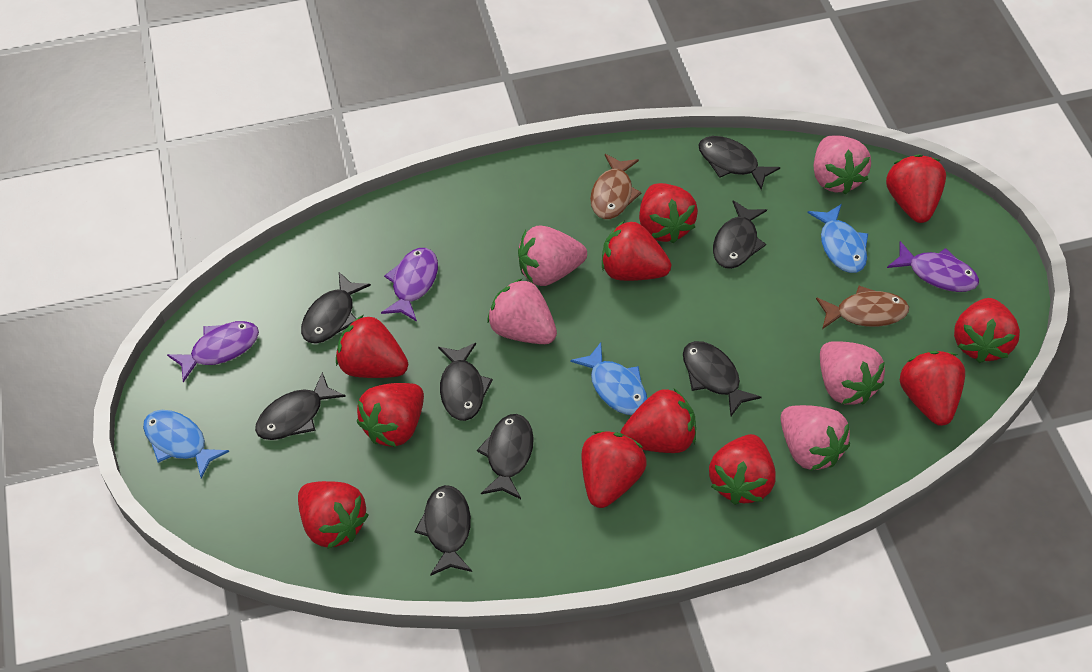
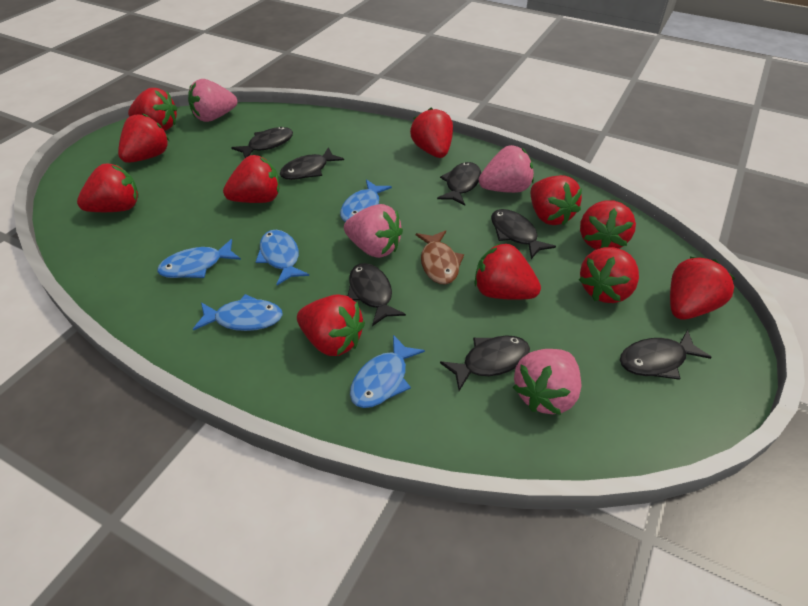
black fish: [255,372,346,440] [301,272,371,344] [414,485,472,576] [438,343,493,421] [477,414,534,499] [683,341,762,416] [699,136,780,190] [713,200,767,269] = 8 -> [231,127,293,158] [280,147,344,180] [348,263,406,326] [437,162,481,206] [440,336,530,391] [491,209,556,259] [620,330,711,380] = 7
blue fish: [143,410,229,479] [570,342,647,415] [808,204,868,273] = 3 -> [157,239,241,278] [193,294,283,331] [255,230,309,285] [340,180,392,222] [350,335,425,408] = 5
brown fish: [590,154,642,219] [816,286,909,329] = 2 -> [416,230,464,285] = 1
pink strawberry: [487,278,557,344] [518,226,587,286] [781,405,850,471] [813,135,871,195] [820,341,885,405] = 5 -> [188,79,237,122] [344,204,403,258] [479,145,534,193] [513,349,581,415] = 4
purple fish: [167,321,259,382] [381,248,438,321] [887,241,979,292] = 3 -> none = 0

